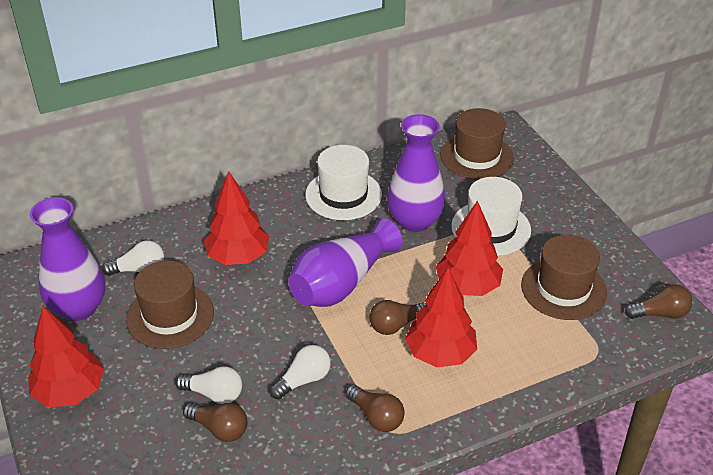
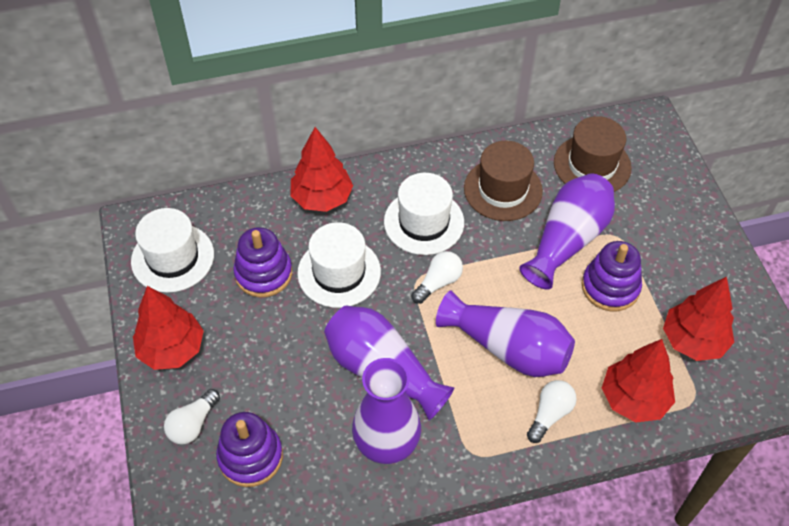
brown hat: [126,260,214,349] [441,108,514,180] [521,235,607,320] = 3 -> [464,141,543,221] [554,116,632,192] = 2
brown light bulb: [183,403,248,442] [345,385,405,432] [370,300,426,335] [625,284,692,319] = 4 -> none = 0
purple stacking toy: none = 0 -> [216,412,283,487] [233,227,292,298] [582,241,642,311] = 3
purple vase: [30,197,105,321] [288,218,403,307] [387,114,445,232] = 3 -> [324,305,454,420] [352,358,421,464] [436,290,575,377] [519,173,615,290] = 4
white hat: [305,145,382,220] [451,177,531,256] = 2 -> [131,208,214,293] [297,222,381,308] [384,173,464,255] = 3

